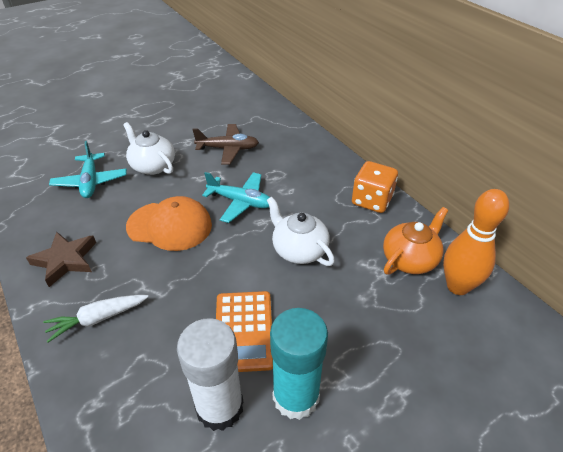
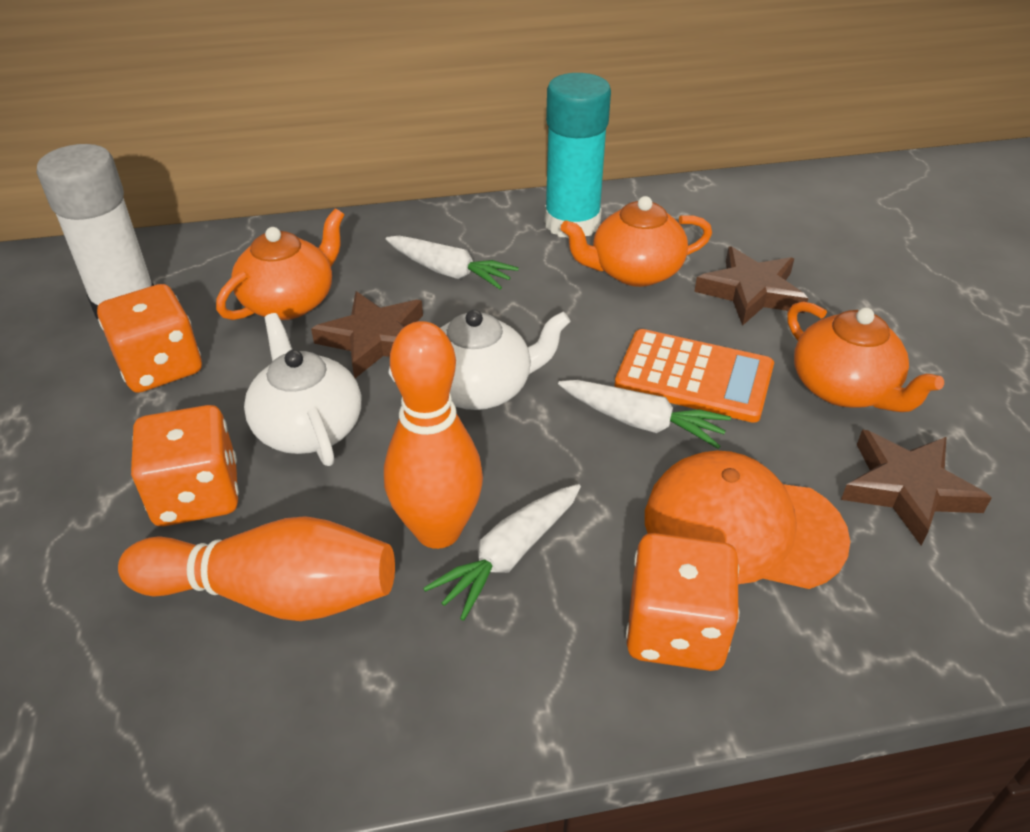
brown plane: [192,124,259,164] = 1 -> none = 0
brown star: [26,232,96,287] = 1 -> [311,291,423,378] [694,246,808,326] [841,429,992,545] = 3
orange bowling pin: [443,189,509,295] = 1 -> [118,516,395,621] [384,321,483,549] = 2
orange dice: [352,161,398,213] = 1 -> [97,284,202,393] [131,405,239,526] [626,533,739,671] = 3
orange teapot: [383,207,448,275] = 1 -> [216,209,344,320] [561,196,712,287] [787,301,944,412] = 3
turquoise plane: [49,141,127,198] [202,172,270,223] = 2 -> none = 0
white carrot: [43,295,148,343] = 1 -> [386,236,519,290] [423,484,581,621] [558,380,731,449] = 3

